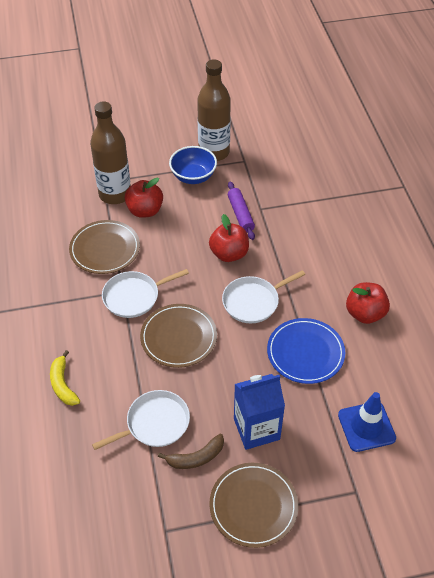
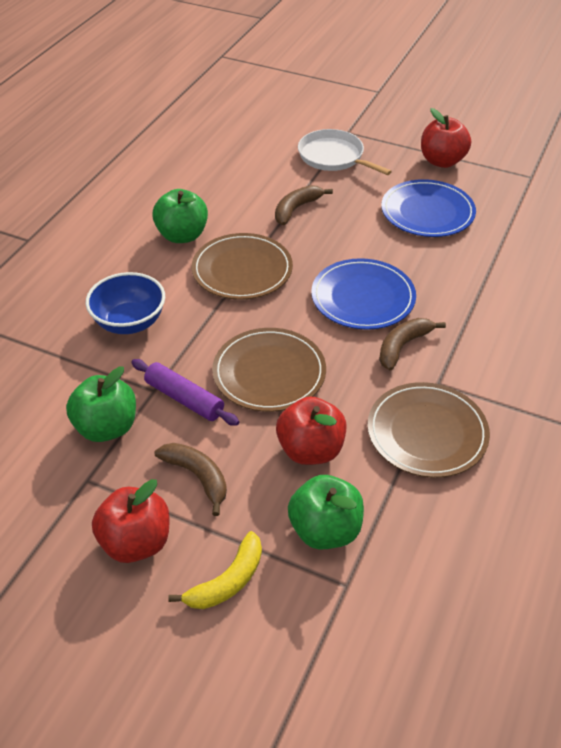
blue carton: [234,374,285,450] = 1 -> none = 0
blue plate: [267,318,345,384] = 1 -> [311,258,416,330] [381,179,476,237] = 2
blue traffic cone: [338,392,396,452] = 1 -> none = 0
brown banana: [158,434,224,469] = 1 -> [155,443,227,516] [275,185,333,225] [379,318,446,370] = 3
brown bottle: [90,102,131,204] [197,59,231,161] = 2 -> none = 0
green apple: none = 0 -> [66,366,136,442] [152,189,208,243] [288,475,364,549] = 3
white pan: [92,390,190,450] [102,269,189,318] [222,270,305,323] = 3 -> [298,129,392,175] = 1

